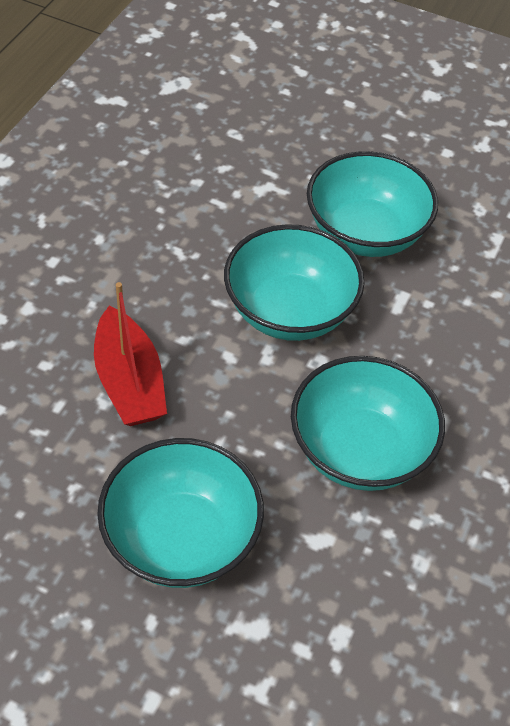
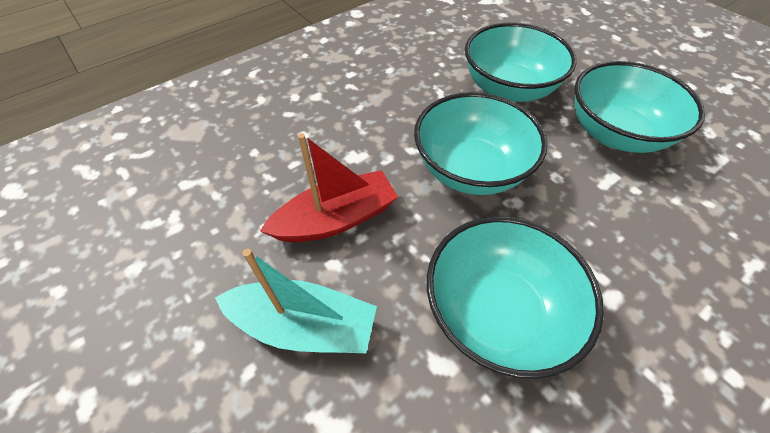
turquoise boat: none = 0 -> [215,249,377,353] = 1

